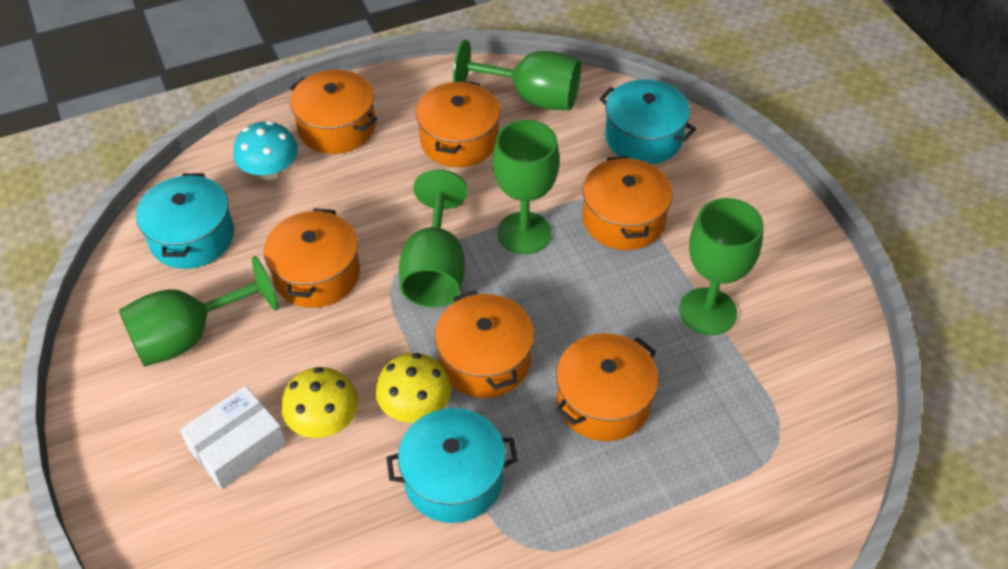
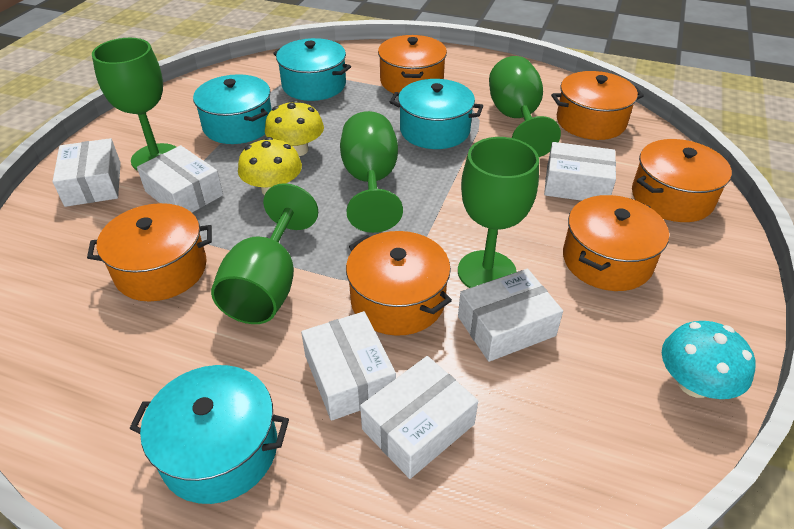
turquoise pot: [136,173,234,269] [386,408,518,523] [599,79,696,164] = 3 -> [130,365,289,504] [193,74,272,144] [273,38,351,101] [390,79,483,149] = 4
white box: [180,386,286,489] = 1 -> [53,138,121,207] [137,145,223,212] [301,311,396,421] [360,356,478,479] [458,269,563,362] [544,142,616,201] = 6

